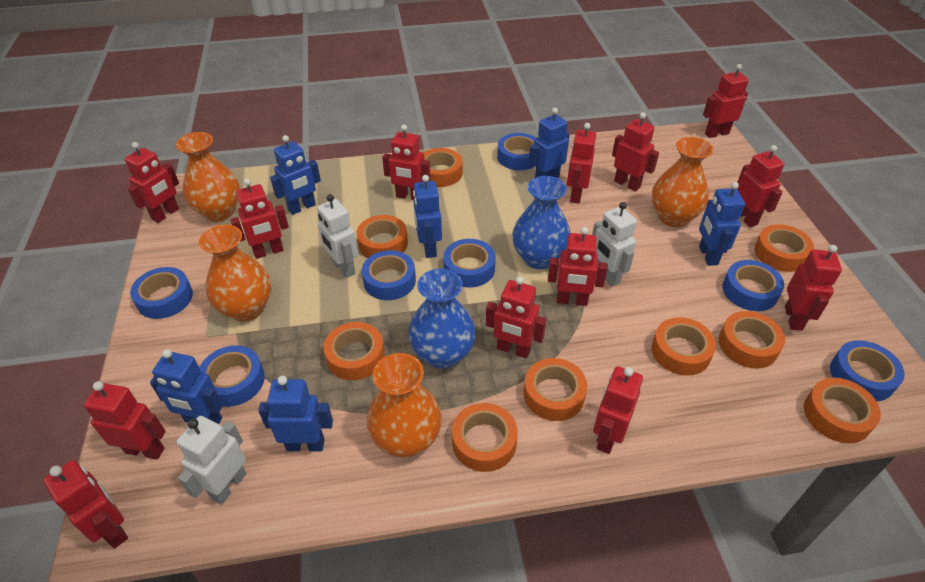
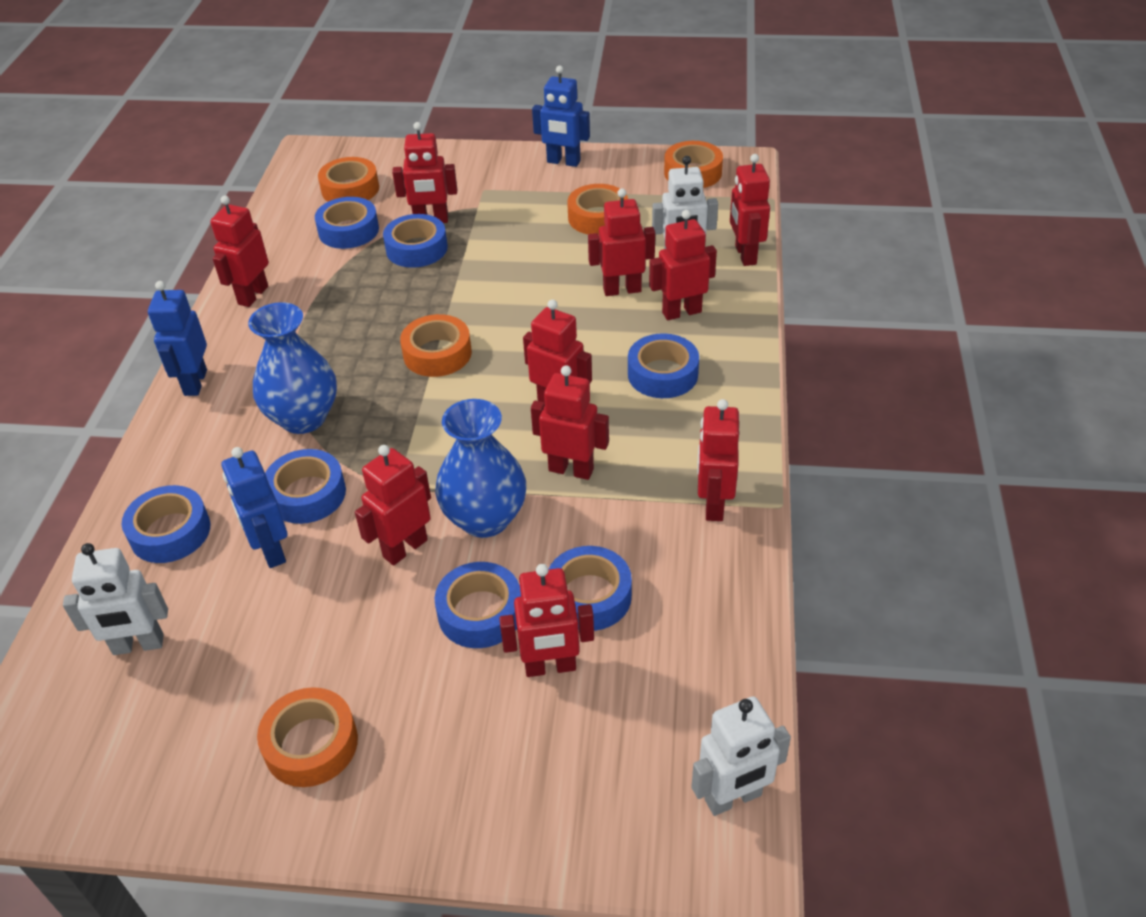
blue robot: [150,349,223,424] [258,376,333,451] [270,135,321,215] [413,175,442,258] [529,108,570,178] [699,182,745,266] = 6 -> [148,281,207,396] [222,447,287,568] [532,65,590,167] = 3
orange tape: [323,322,385,380] [356,215,408,258] [424,148,463,187] [452,403,518,472] [524,358,587,421] [652,317,716,376] [719,311,785,369] [754,224,814,272] [804,378,881,443] = 9 -> [257,687,358,787] [318,157,379,202] [400,314,472,377] [567,184,628,235] [664,141,723,188] = 5
orange vase: [176,132,240,221] [199,225,271,321] [367,353,442,457] [652,137,713,227] = 4 -> none = 0
red robot: [43,460,128,549] [84,381,166,460] [125,142,179,223] [230,179,289,259] [382,124,431,200] [486,276,546,358] [548,227,608,306] [567,123,596,203] [593,366,643,454] [612,112,659,192] [703,64,749,138] [737,145,784,227] [785,245,842,331] = 13 -> [210,195,269,307] [355,445,431,565] [392,122,457,223] [499,564,594,677] [523,300,592,403] [531,365,609,480] [588,188,655,296] [649,210,717,320] [697,399,739,521] [730,154,770,266] = 10

